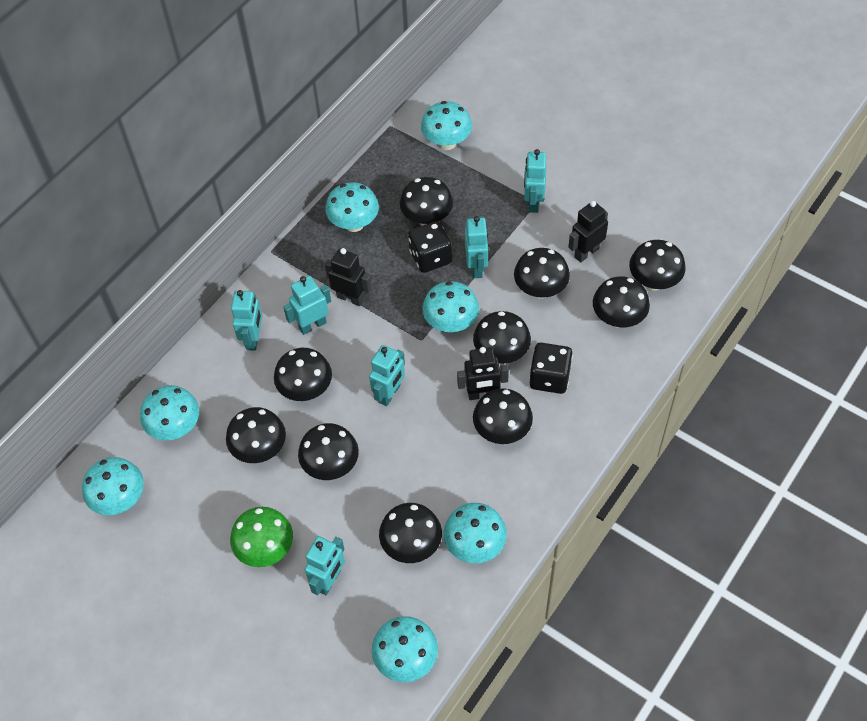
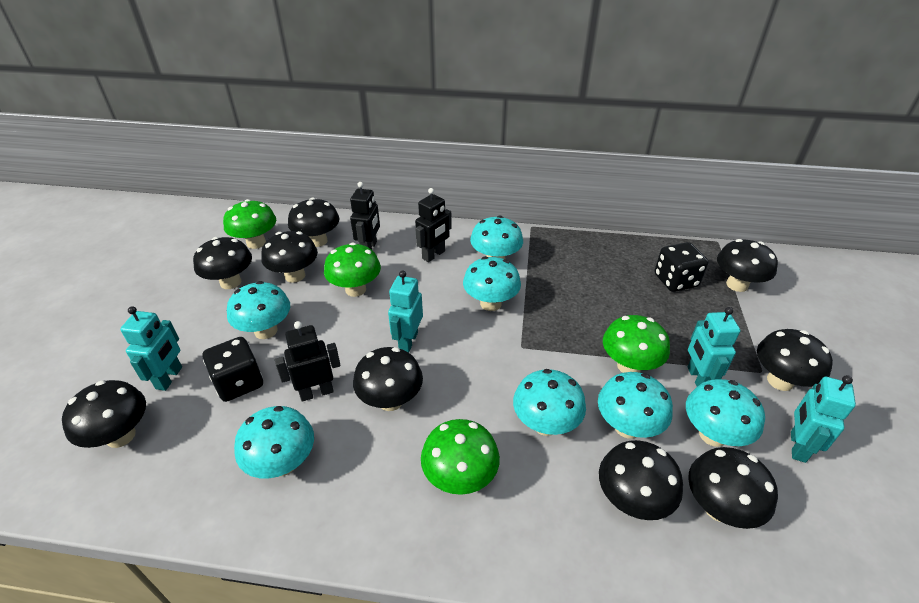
black mushroom: [226,407,286,463] [274,348,332,401] [298,423,359,480] [379,503,442,563] [400,177,453,226] [473,311,531,364] [473,388,533,444] [514,248,570,299] [593,276,650,328] [629,240,686,291] = 10 -> [62,380,146,448] [193,237,252,289] [261,231,318,283] [288,198,339,247] [353,347,423,411] [599,440,683,520] [688,447,778,529] [717,239,778,292] [757,329,833,391] = 9
green mushroom: [230,507,293,567] = 1 -> [223,199,276,249] [324,242,381,297] [421,419,500,495] [603,315,670,373] = 4
turquoise robot: [231,290,262,351] [283,276,331,335] [305,536,345,595] [369,345,405,406] [465,216,489,278] [524,149,546,213] = 6 -> [120,306,182,391] [388,271,423,353] [688,307,741,386] [791,375,856,463] = 4

